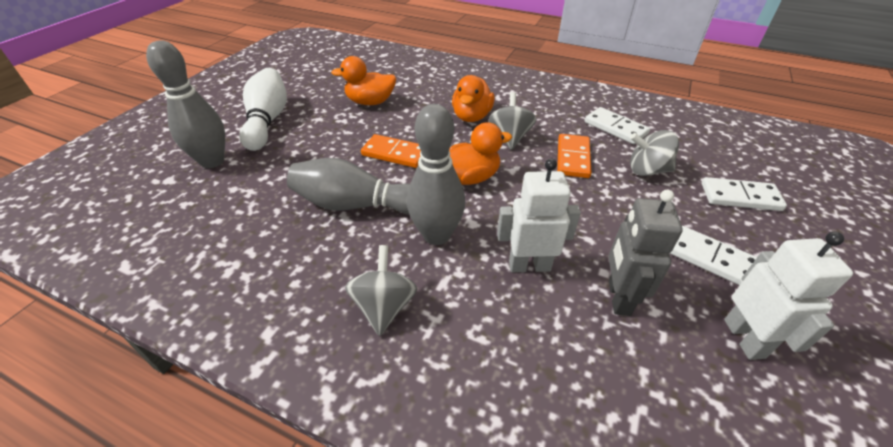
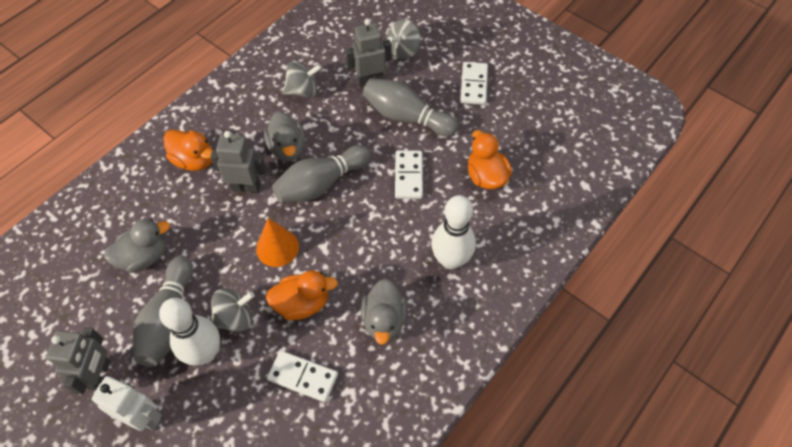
grey duck: none = 0 -> [104,219,170,273] [264,111,305,161] [361,279,408,345] = 3
grey robot: [608,190,683,316] = 1 -> [46,327,111,394] [210,131,267,193] [345,19,392,87] = 3
orange cone: none = 0 -> [256,218,299,267] = 1
orange domino: [361,134,421,168] [557,134,592,178] = 2 -> none = 0
white bowling pin: [239,68,287,151] = 1 -> [159,298,220,366] [431,195,476,269] = 2
white robot: [497,159,581,272] [724,232,853,360] = 2 -> [92,376,162,431] = 1

